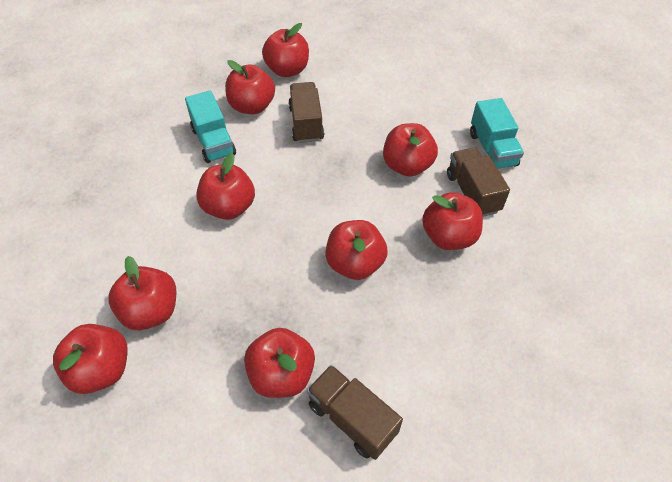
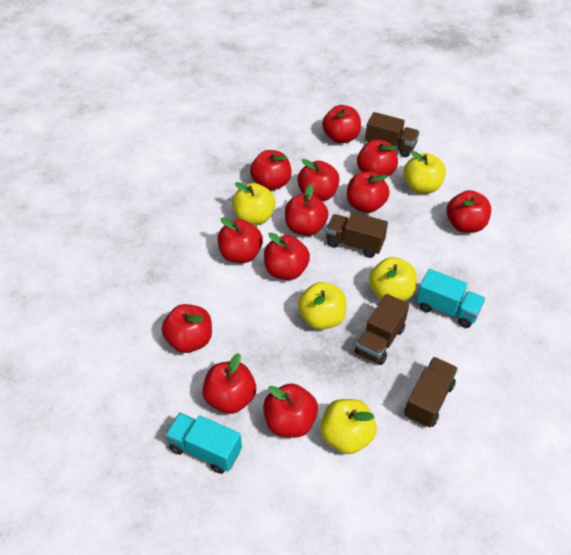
brown truck: [288,82,324,143] [307,365,403,460] [447,147,510,217] = 3 -> [326,212,388,258] [355,294,409,365] [365,112,420,157] [404,357,458,428] = 4
red apple: [53,324,128,394] [108,256,176,330] [196,153,255,220] [225,60,275,114] [244,328,315,398] [262,23,309,77] [325,220,388,280] [383,123,438,177] [422,192,483,250] = 9 -> [162,304,212,353] [203,353,256,414] [217,218,263,263] [250,150,292,191] [263,383,318,438] [264,232,310,280] [285,184,328,236] [297,159,340,201] [322,105,361,144] [347,171,390,213] [357,140,398,176] [446,190,491,233] = 12
yellow apple: none = 0 -> [232,182,275,225] [298,282,347,330] [320,399,377,454] [369,257,417,301] [403,151,446,194] = 5

